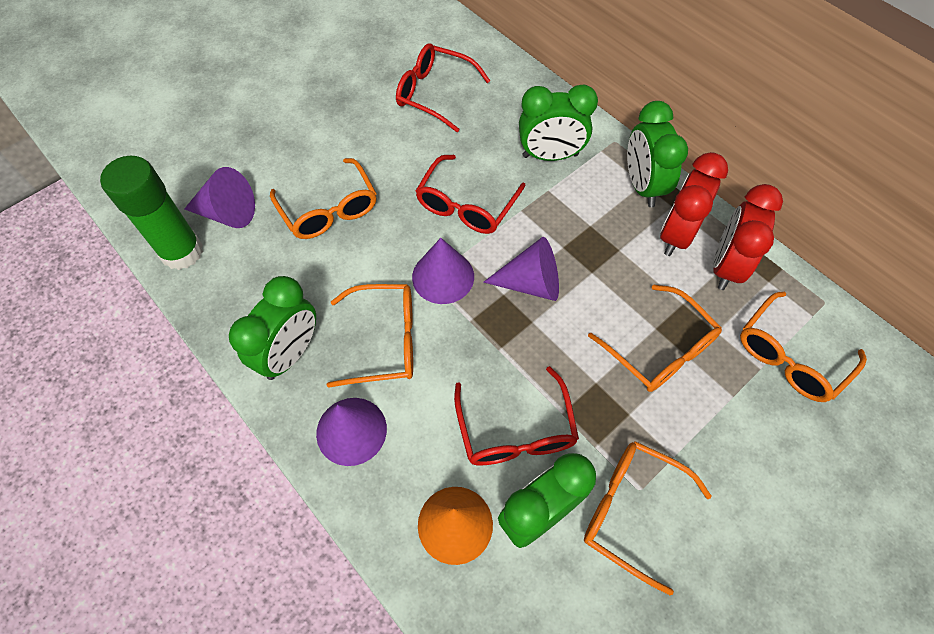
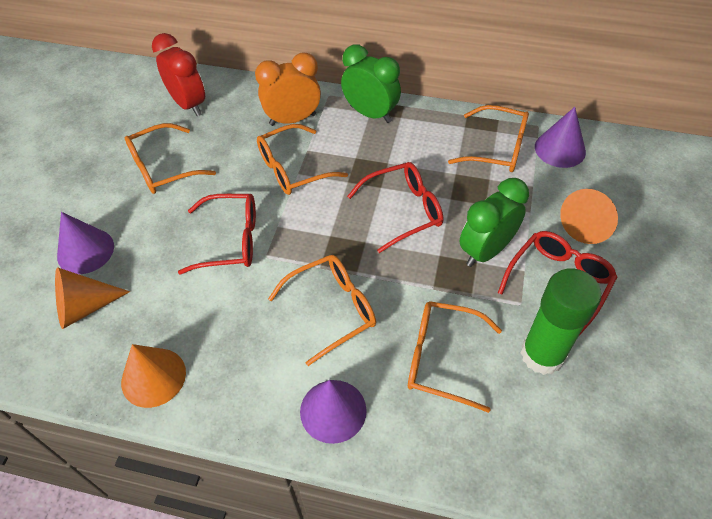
green clock: [229,276,316,380] [498,453,596,548] [519,84,598,161] [627,101,688,207] = 4 -> [341,44,401,123] [460,178,529,267] = 2
orange clock: none = 0 -> [255,52,321,126] = 1
orange cone: [418,487,493,565] = 1 -> [55,267,130,329] [121,344,186,408] [560,189,618,244] = 3
purple cone: [184,167,255,228] [316,398,387,466] [412,238,474,304] [483,237,559,301] = 4 -> [57,212,114,274] [300,380,367,444] [535,107,586,168] = 3
red clock: [660,152,728,256] [713,184,783,290] = 2 -> [152,33,205,116] = 1

